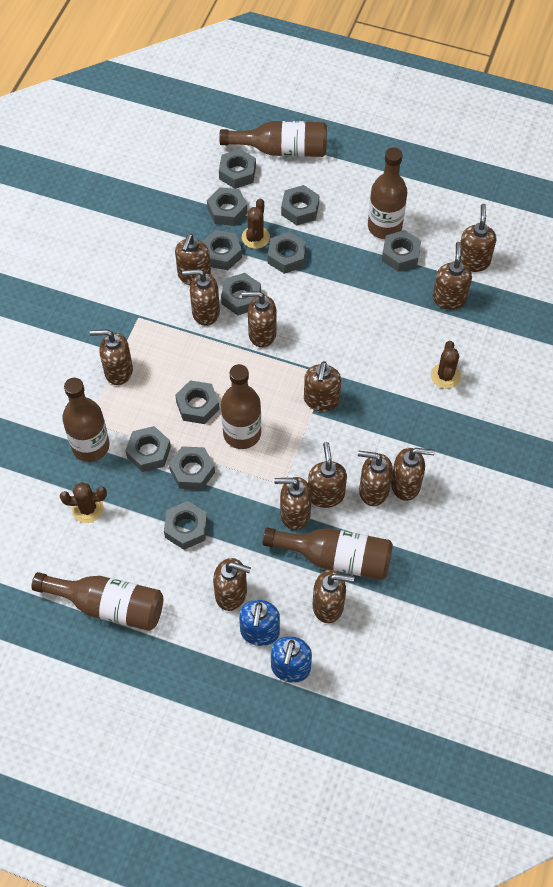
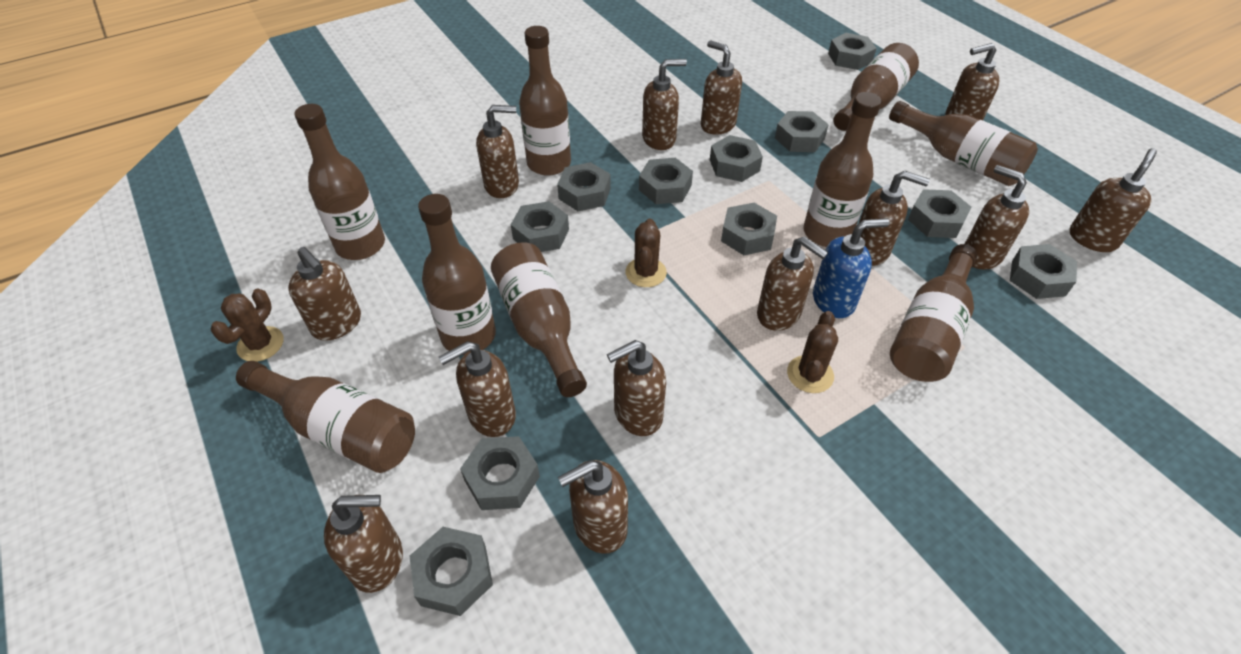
blue soap dispenser: [239,600,280,646] [271,636,312,683] = 2 -> [813,218,890,318] = 1
brown bottle: [32,572,163,631] [62,378,110,462] [219,121,327,157] [221,364,261,449] [263,527,393,580] [368,147,407,239] = 6 -> [236,361,415,473] [294,104,385,260] [418,194,496,355] [491,242,587,397] [519,26,571,176] [803,92,882,247] [833,43,919,131] [889,101,1038,186] [890,244,977,382] = 9

